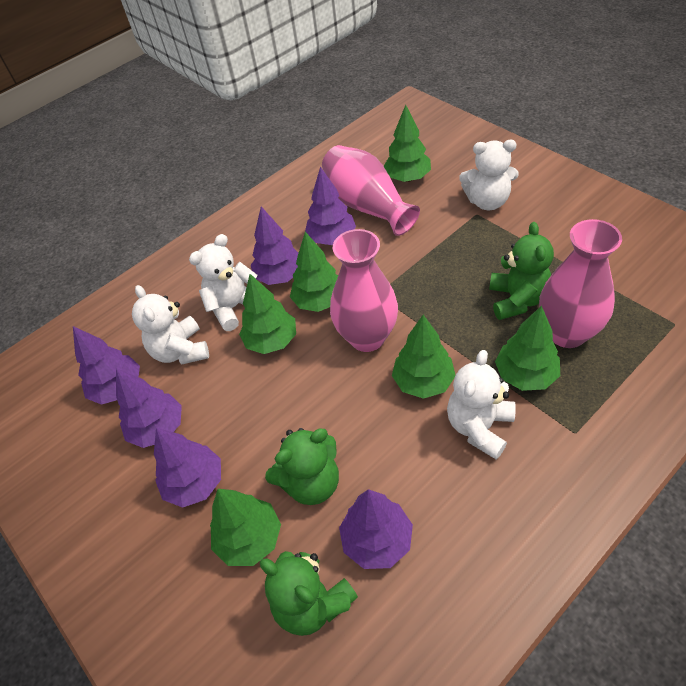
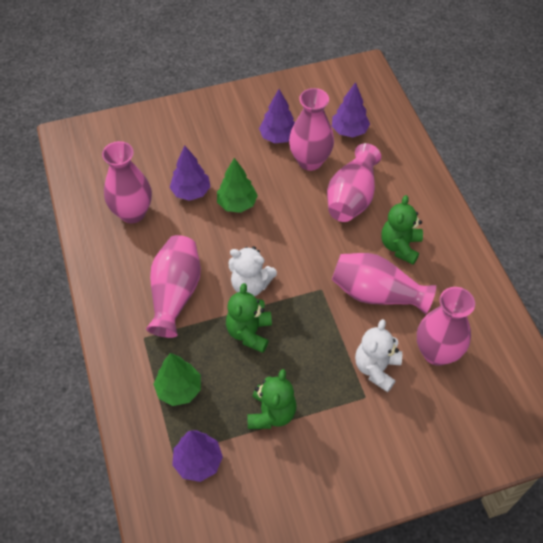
green tree: [210,489,281,566] [239,274,296,354] [290,232,338,312] [384,105,431,182] [392,315,456,399] [495,306,560,391] = 6 -> [153,353,201,406] [217,158,258,213] = 2
pink vase: [322,145,420,236] [330,229,398,352] [539,219,622,348] = 3 -> [102,141,152,223] [146,235,201,338] [289,88,334,171] [327,143,381,222] [332,253,436,314] [417,287,475,366] = 6
purple tree: [73,326,140,405] [116,369,182,448] [154,428,221,508] [251,206,298,285] [305,167,356,245] [339,489,413,569] = 6 -> [170,146,211,201] [172,430,223,482] [259,89,295,144] [332,82,370,137] = 4
white teddy bear: [132,285,209,365] [189,234,257,331] [447,350,516,459] [459,140,519,210] = 4 -> [229,246,277,296] [355,319,402,392] = 2

